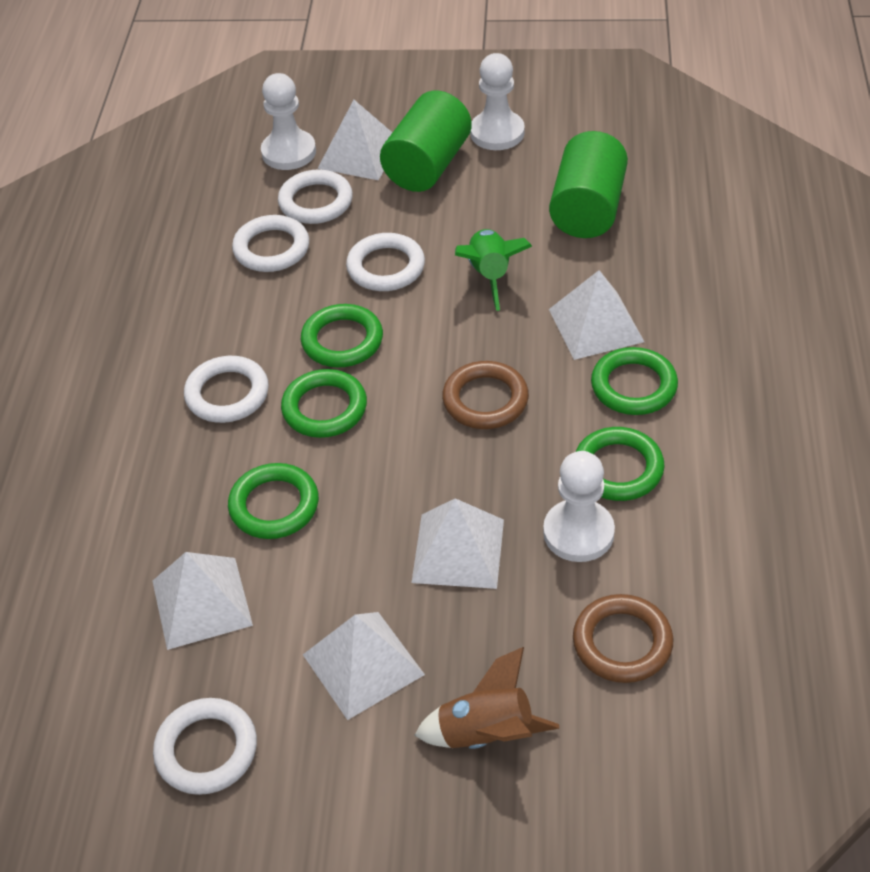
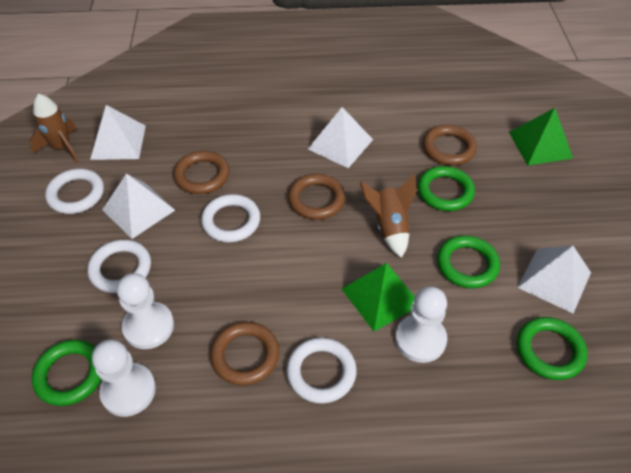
brown ring: [442,361,529,429] [573,594,673,683] = 2 -> [173,151,230,194] [210,322,279,385] [288,174,346,220] [423,125,477,165] = 4
brown rocket: [414,647,559,749] = 1 -> [30,94,78,163] [360,174,417,258] = 2
green cylinder: [380,90,472,192] [549,131,628,238] = 2 -> none = 0
green pyramid: none = 0 -> [342,263,415,332] [509,108,573,165] = 2
green ring: [228,463,319,539] [281,369,367,438] [301,304,383,367] [575,427,664,501] [591,347,678,415] = 5 -> [32,340,101,406] [418,166,475,211] [437,235,500,288] [517,317,587,380] = 4
green rocket: [455,229,532,311] = 1 -> none = 0
white pyramid: [152,552,253,650] [303,612,425,720] [317,100,393,180] [411,498,504,589] [549,270,644,360] = 5 -> [90,105,146,160] [102,173,175,239] [308,107,373,168] [518,245,591,313] = 4
white ring: [153,698,257,795] [184,356,269,423] [232,215,309,272] [278,169,353,224] [346,233,425,291] = 5 -> [45,169,104,214] [87,240,151,293] [201,194,260,243] [286,338,357,404] = 4

